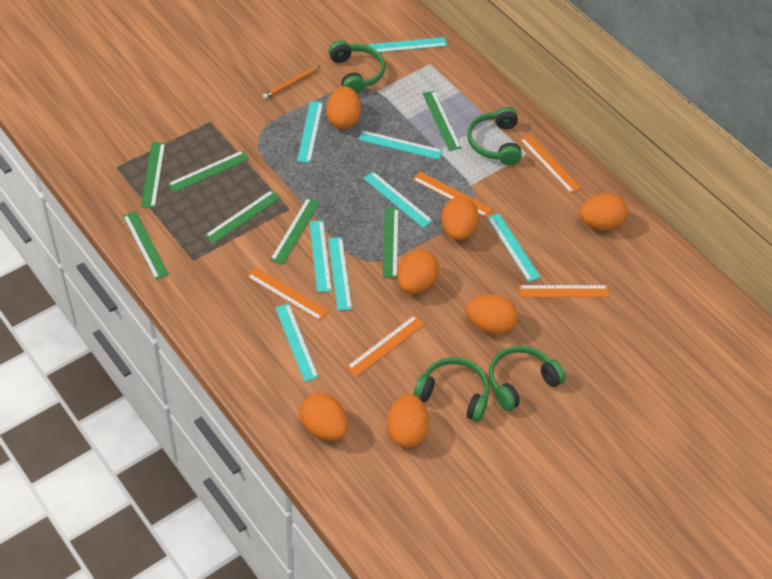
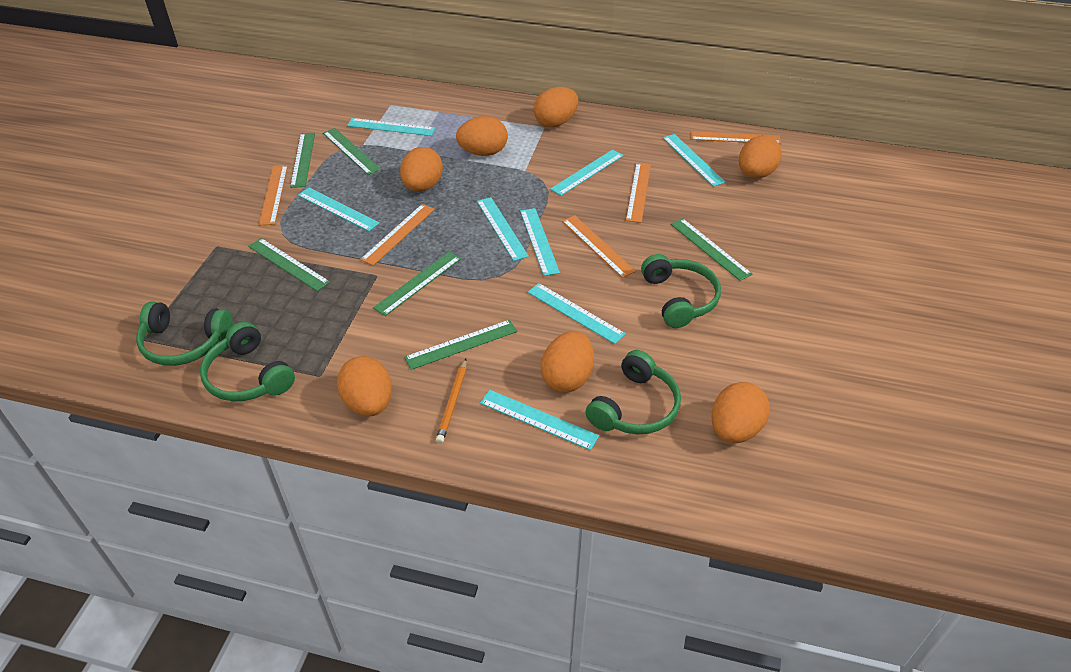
green ruler: [123,211,169,280] [141,142,165,208] [168,150,249,193] [205,190,281,244] [270,197,320,265] [383,208,399,278] [422,91,461,151] = 7 -> [248,238,330,291] [290,133,315,188] [323,128,381,175] [373,252,461,316] [404,320,517,370] [671,218,752,281] = 6

